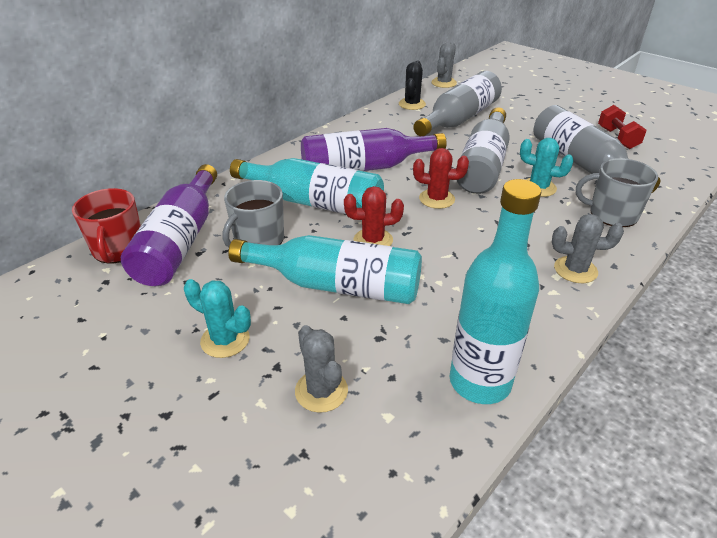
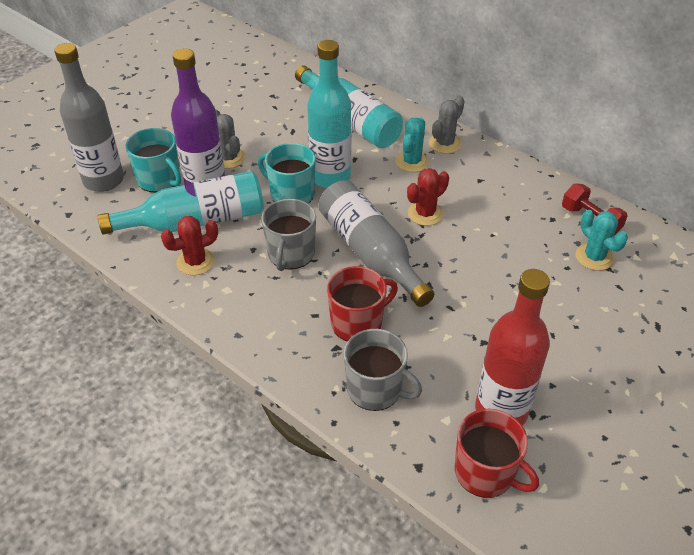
black cactus: [399,61,426,110] = 1 -> none = 0
grey bottle: [413,71,502,136] [456,107,510,194] [534,105,661,193] = 3 -> [54,43,124,192] [318,180,434,307] = 2
grey cactus: [295,325,348,413] [431,42,457,88] [552,214,624,283] = 3 -> [215,109,245,169] [429,96,465,154] = 2
purple bottle: [121,164,217,286] [301,128,447,171] = 2 -> [171,48,225,185] = 1
red bottle: none = 0 -> [475,269,550,425] = 1
red mug: [72,188,141,263] = 1 -> [327,266,398,342] [455,409,539,498] = 2
turquoise mug: none = 0 -> [125,128,181,193] [258,143,316,204] = 2

